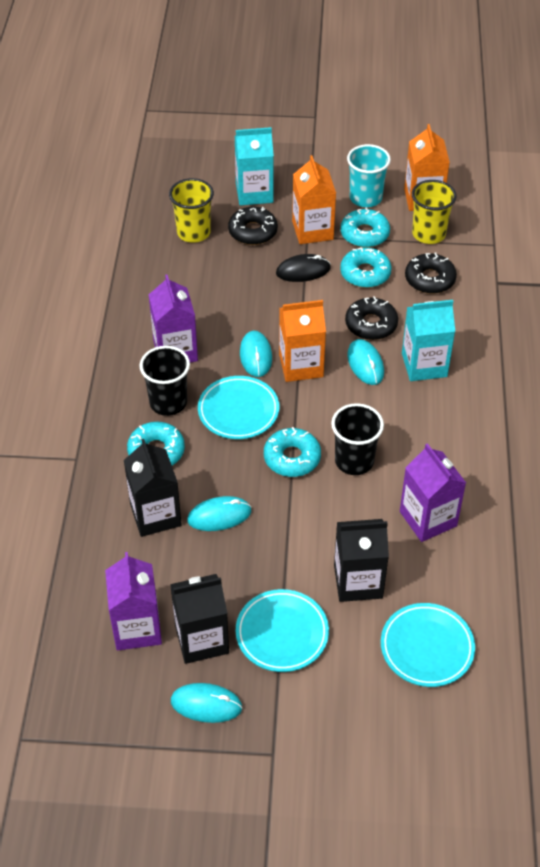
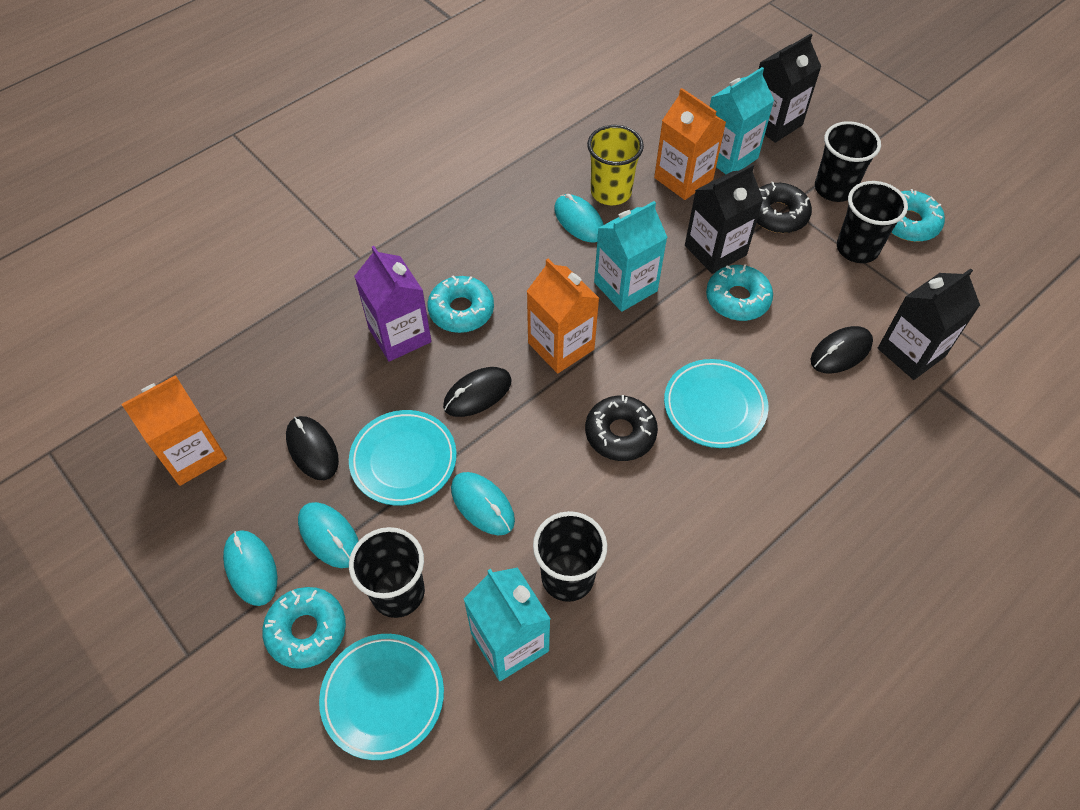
black cup: [140,346,190,416] [331,403,384,475] = 2 -> [349,527,425,618] [533,511,607,602] [815,121,881,202] [837,181,908,263] = 4
black donut: [228,207,278,245] [345,296,398,340] [405,252,457,294] = 3 -> [585,395,658,461] [756,182,812,233] = 2
black mouse: [276,254,331,282] = 1 -> [286,416,339,480] [443,367,512,417] [811,326,873,373] = 3
purple carton: [105,552,162,650] [149,275,198,362] [400,443,466,542] = 3 -> [354,246,432,362] = 1
turquoise carton: [235,127,274,205] [402,300,455,381] = 2 -> [464,567,550,681] [594,201,668,312] [710,67,774,174] = 3
turquoise cup: [347,144,391,207] = 1 -> none = 0
yellow cup: [169,178,214,243] [412,180,457,244] = 2 -> [587,125,644,205] = 1

